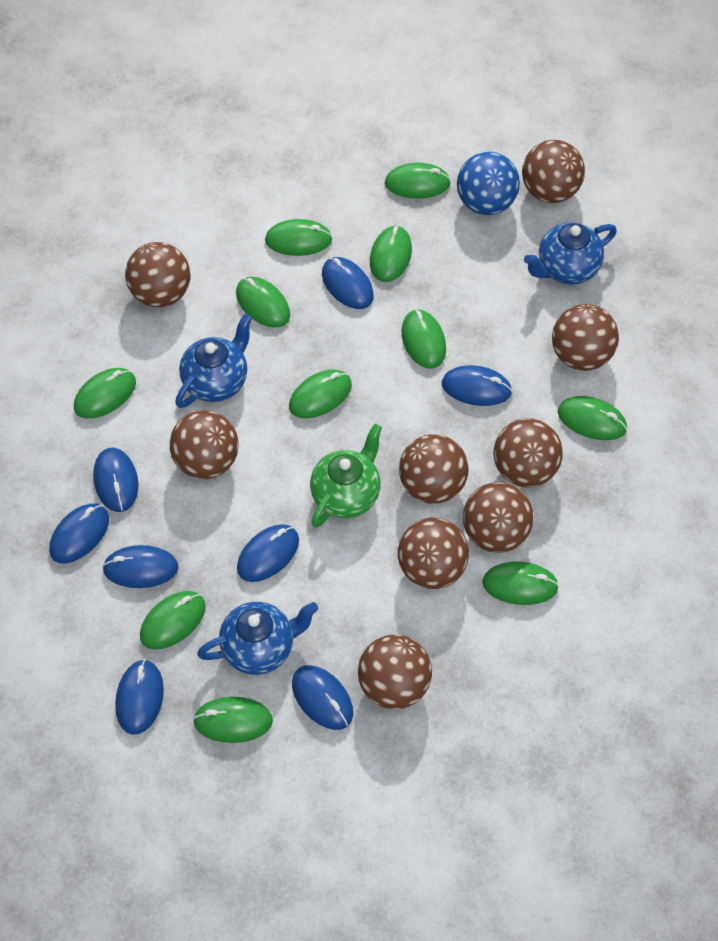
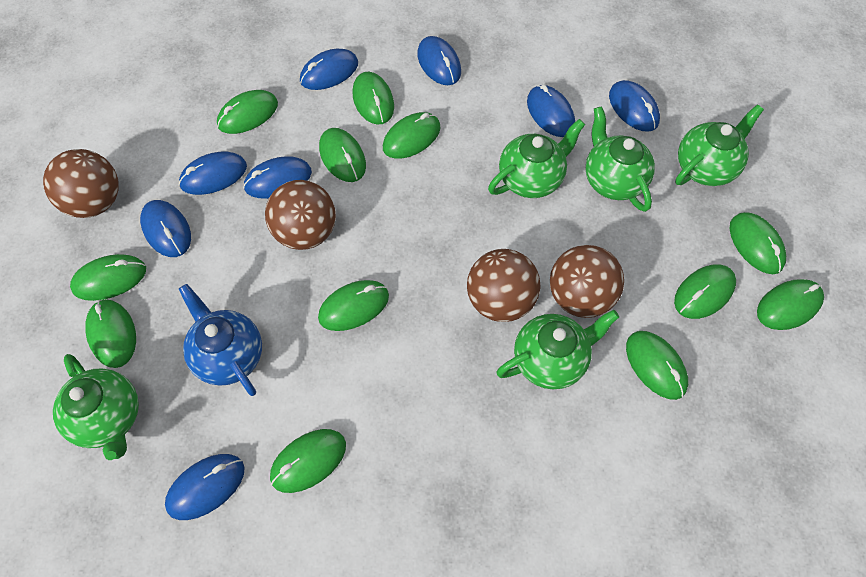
blue ball: [457,152,520,215] = 1 -> none = 0
blue teapot: [175,314,252,408] [197,602,318,675] [524,223,617,284] = 3 -> [179,284,262,396] = 1
brown ball: [125,242,190,307] [170,410,239,479] [358,635,432,709] [398,518,469,589] [399,434,469,504] [463,482,534,553] [494,418,563,487] [522,140,585,203] [552,304,619,371] = 9 -> [43,149,119,218] [265,180,336,250] [467,249,541,322] [550,245,624,318] = 4
green mouse: [74,368,136,419] [140,591,206,650] [193,697,273,743] [236,277,290,328] [265,219,333,256] [289,370,352,418] [370,225,412,282] [385,163,451,199] [402,309,446,369] [482,562,559,605] [558,396,627,440] = 11 -> [70,254,146,301] [85,299,136,368] [217,90,278,134] [270,429,346,493] [318,280,389,331] [319,128,366,182] [353,72,394,125] [383,112,440,159] [626,331,688,400] [674,264,736,319] [730,212,786,274] [757,279,824,330] = 12
green teapot: [310,424,382,528] = 1 -> [53,354,139,460] [488,119,585,198] [496,310,619,389] [585,106,655,212] [675,104,764,186] = 5

